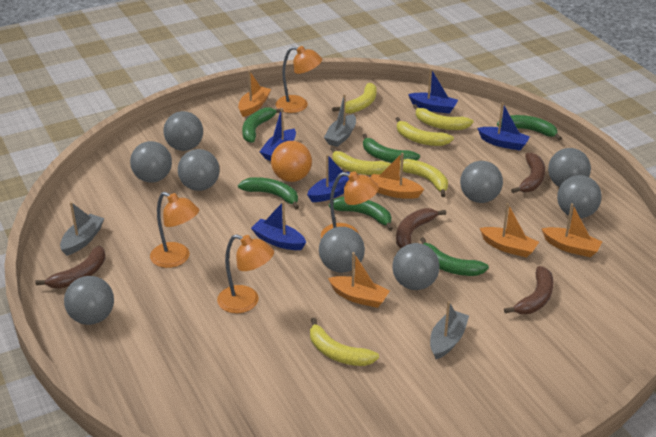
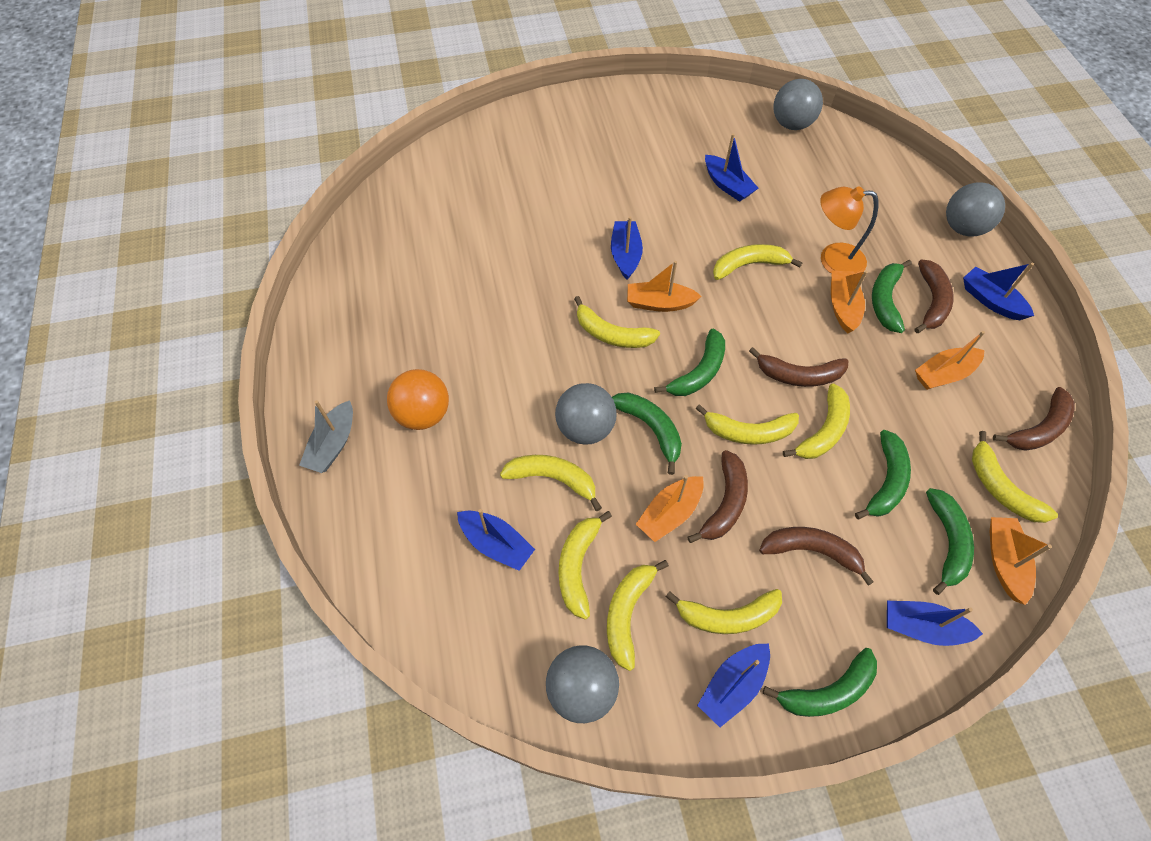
blue boat: [251,201,306,250] [260,108,296,161] [307,154,349,202] [408,68,458,114] [477,102,530,151] = 5 -> [457,509,535,571] [611,216,643,280] [697,644,770,727] [705,133,758,202] [887,601,983,646] [963,263,1034,320] = 6
brown banana: [35,246,106,289] [396,208,446,248] [504,266,554,314] [511,153,545,193] = 4 -> [688,450,748,543] [749,347,848,387] [759,527,874,586] [915,259,953,333] [993,387,1075,451] = 5
grey ball: [64,276,114,325] [130,141,172,182] [163,111,203,151] [178,149,220,191] [319,227,365,273] [393,243,440,290] [460,161,503,203] [548,148,591,187] [557,175,602,218] = 9 -> [546,645,619,723] [555,383,617,445] [774,79,823,130] [946,182,1005,237] = 4
grey boat: [60,202,104,256] [324,94,356,147] [430,301,469,359] = 3 -> [299,400,353,473] = 1
orange lamp: [150,192,199,268] [217,234,274,313] [276,46,322,113] [321,171,379,239] = 4 -> [820,186,878,274] = 1
yellow banana: [310,318,379,366] [330,147,391,175] [332,83,377,114] [396,117,454,146] [400,159,448,197] [413,104,473,130] = 6 -> [500,455,602,511] [559,511,612,620] [574,296,660,348] [607,560,669,671] [666,589,782,634] [696,404,799,445] [713,244,803,280] [783,383,850,459] [972,431,1058,523] = 9

